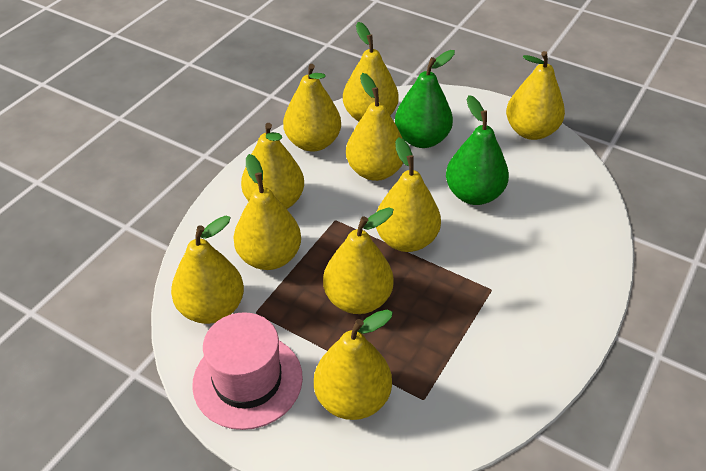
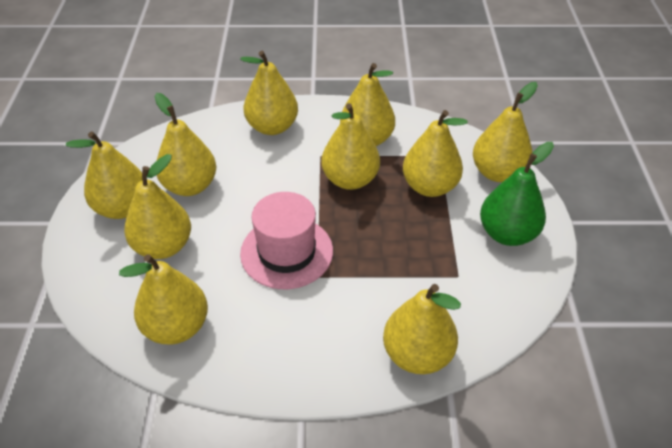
green pear: [395,50,455,148] [446,95,509,205] = 2 -> [480,142,554,246] = 1

